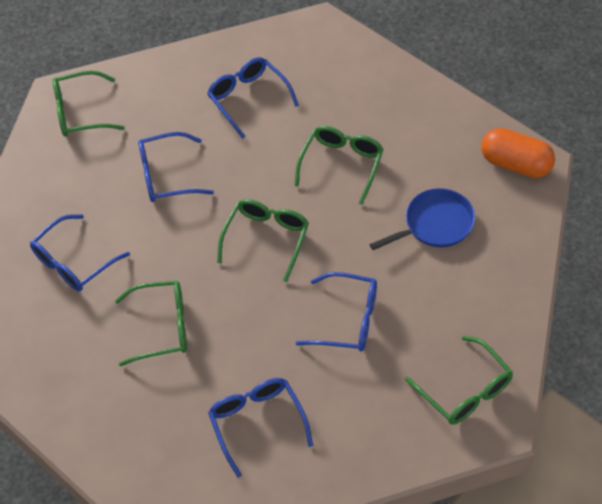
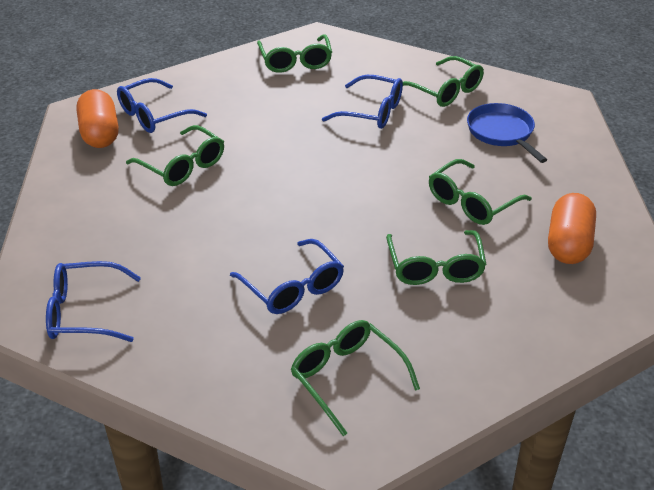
blue glasses: [30,214,130,291] [138,132,214,202] [207,57,299,139] [208,378,313,478] [296,272,377,351] = 5 -> [46,261,141,342] [117,78,207,133] [230,239,344,314] [322,75,403,129] = 4
green glasses: [53,70,125,137] [115,280,187,366] [217,199,309,282] [295,126,384,205] [405,336,513,425] = 5 -> [126,125,224,186] [257,34,332,73] [291,320,420,436] [386,230,487,285] [403,56,484,107] [429,159,532,225] = 6
orange capsule: [481,128,555,178] = 1 -> [77,89,119,148] [548,193,596,264] = 2

